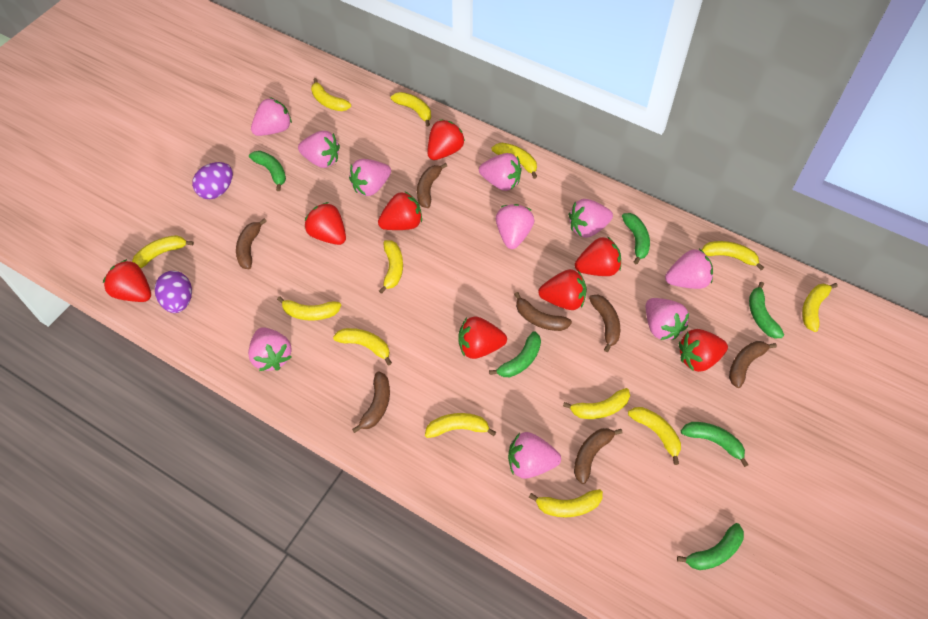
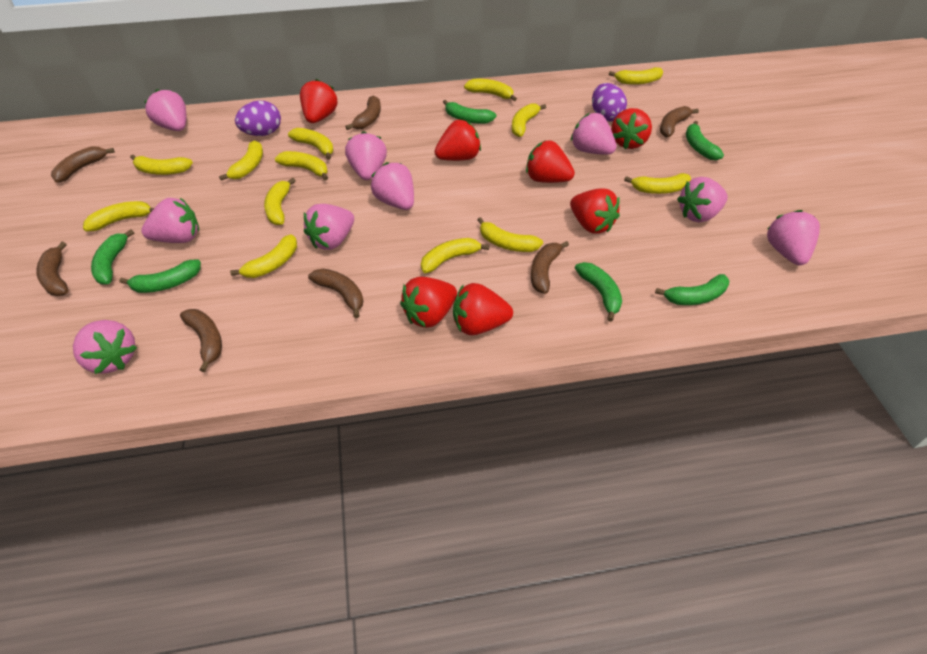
pink strawberry: [248,327,292,371] [251,97,292,136] [298,131,340,168] [349,159,391,196] [479,153,521,191] [496,204,534,249] [508,432,561,479] [569,199,613,238] [646,298,689,340] [665,249,713,289] = 10 -> [73,320,137,374] [141,198,199,243] [144,89,187,131] [304,204,354,250] [345,131,387,180] [371,162,414,210] [571,113,617,155] [677,177,728,222] [767,210,820,265] = 9
red strawberry: [103,259,151,302] [305,202,346,245] [378,191,422,230] [428,119,465,160] [458,316,507,359] [538,269,587,310] [575,236,621,276] [679,329,728,372] = 8 -> [300,79,338,123] [400,277,457,328] [435,120,481,161] [453,283,513,336] [526,140,575,183] [570,188,620,234] [611,108,652,149] = 7

